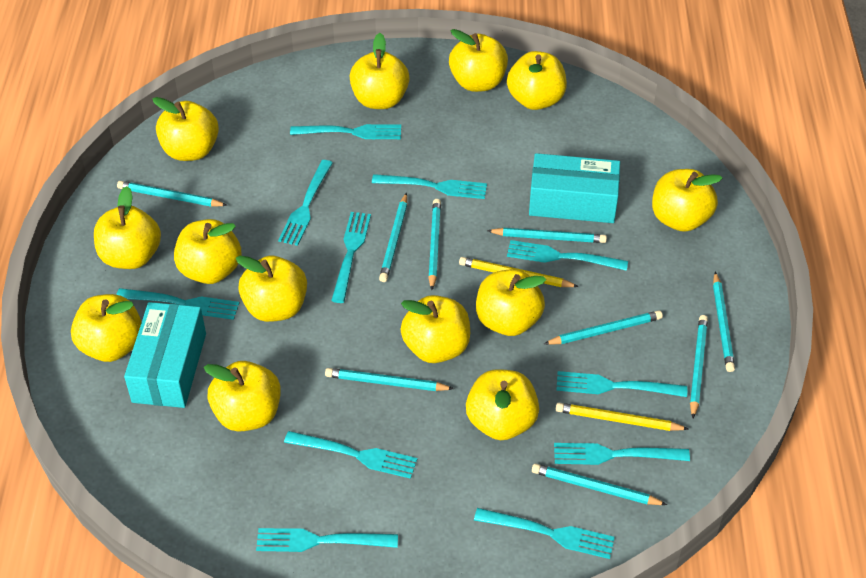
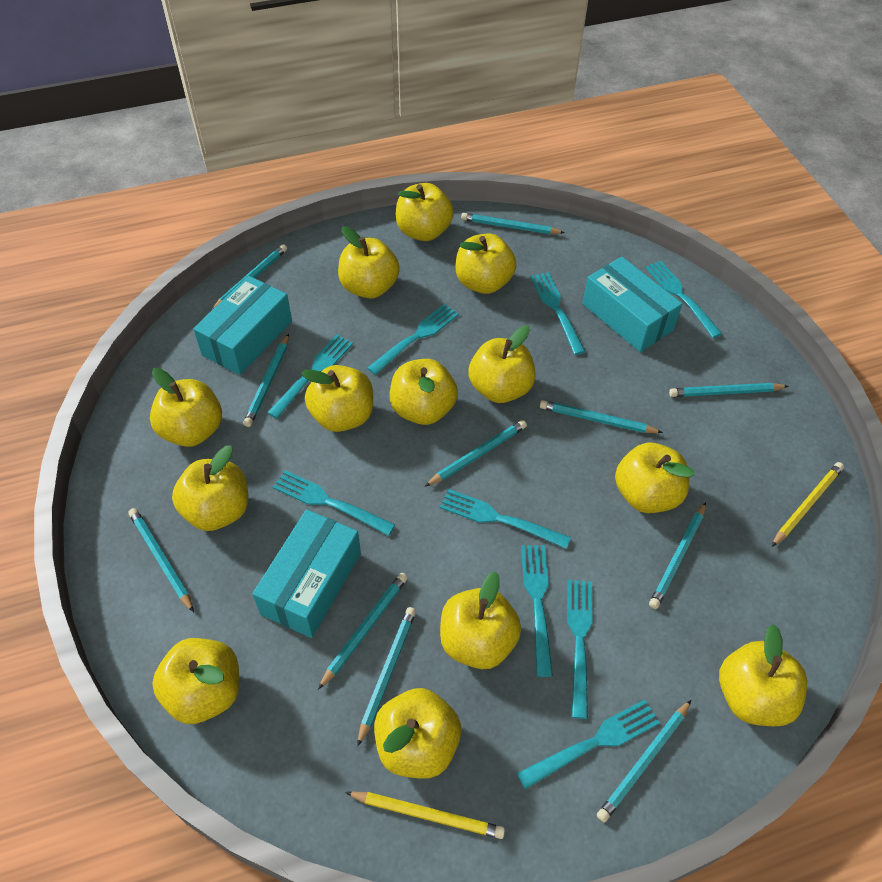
turquoise box: [124,302,206,408] [529,153,620,223] = 2 -> [193,276,292,375] [252,509,361,638] [582,257,682,352] = 3
turquoise fork: [116,288,240,320] [256,528,398,552] [278,160,333,246] [284,431,417,479] [290,124,401,139] [331,212,371,303] [372,174,487,199] [474,508,615,559] [507,240,628,271] [554,443,690,465] [556,371,687,397] = 11 -> [267,335,353,419] [273,470,395,536] [367,304,459,375] [440,489,571,549] [517,699,660,789] [521,545,553,677] [530,272,586,355] [567,579,593,719] [645,261,722,338] = 9
turquoise pencil: [117,181,228,207] [325,368,454,391] [379,193,407,282] [428,199,441,290] [487,228,607,243] [532,463,667,505] [544,310,663,345] [690,315,708,418] [713,272,735,372] = 9 -> [128,508,194,612] [211,244,287,311] [243,334,289,427] [318,573,408,690] [357,607,416,747] [425,420,527,487] [461,213,565,234] [540,400,663,433] [597,700,691,822] [649,502,706,609] [669,383,789,397] = 11

